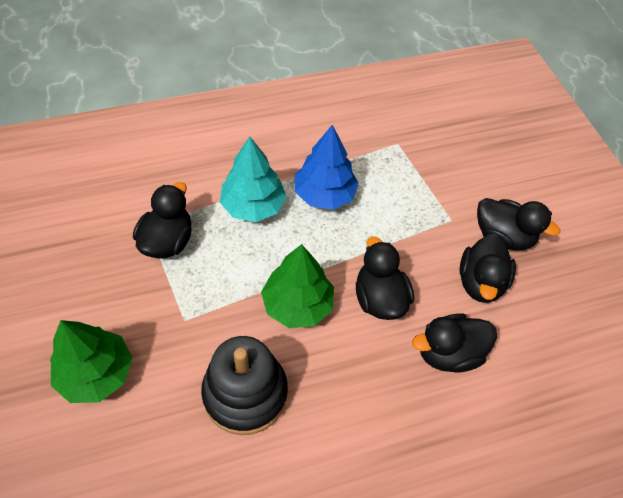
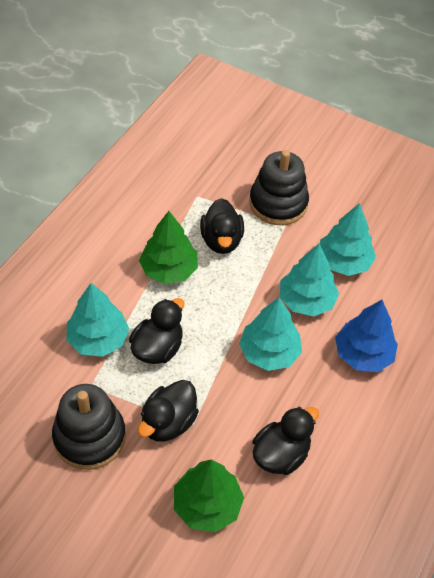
black duck: [133,182,192,258] [356,236,414,320] [412,314,497,372] [459,234,516,303] [477,198,560,250] = 5 -> [129,298,185,364] [138,380,199,442] [200,198,244,254] [252,406,319,475] = 4
black stacking toy: [201,336,288,435] = 1 -> [52,384,126,470] [249,150,309,225] = 2
turquoise tree: [220,136,287,222] = 1 -> [66,283,129,357] [239,298,302,371] [280,244,339,316] [320,203,376,276] = 4

